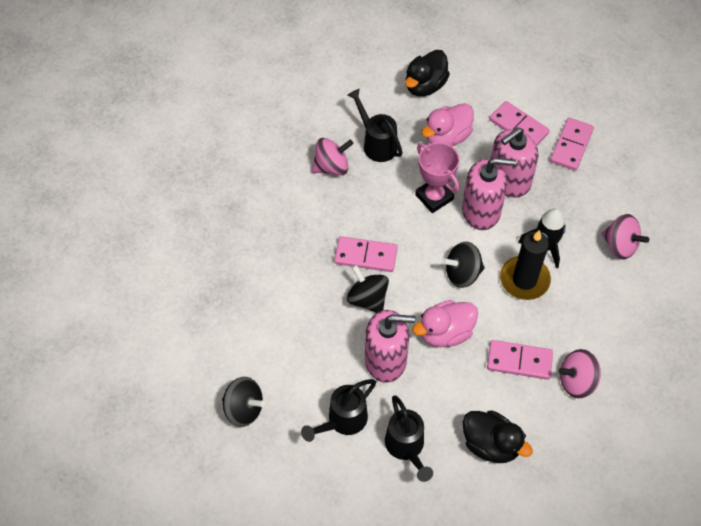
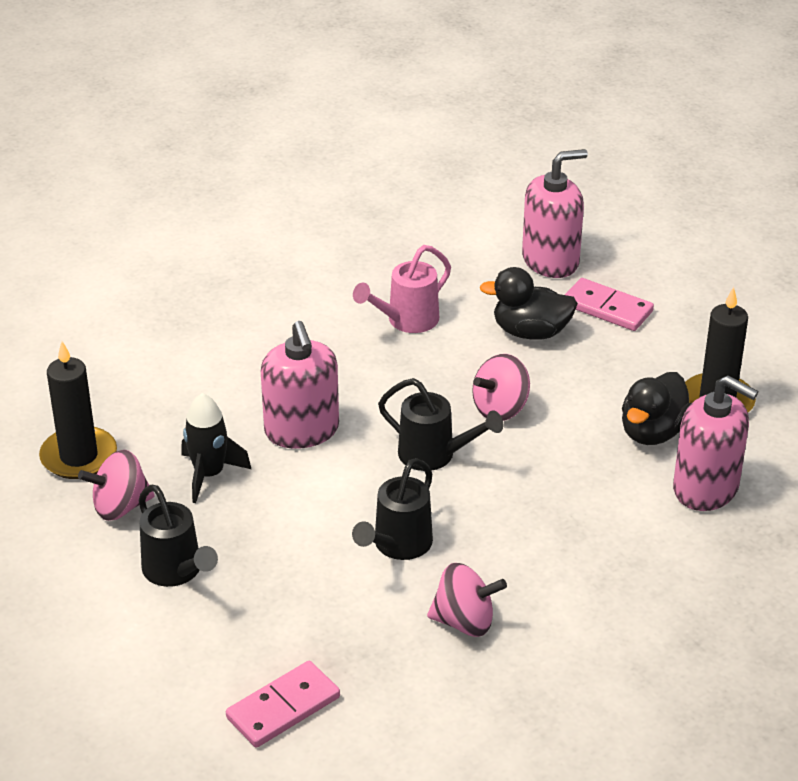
black candle: [500,230,551,300] = 1 -> [39,341,117,479] [685,287,756,412] = 2
black spinning top: [222,377,265,427] [347,265,389,313] [442,242,485,288] = 3 -> none = 0
pink domino: [334,236,398,272] [487,340,553,380] [489,101,550,146] [550,118,594,171] = 4 -> [226,661,340,748] [565,278,654,331] = 2
pink duck: [412,300,478,347] [422,103,474,146] = 2 -> none = 0
pink trophy: [415,142,460,213] = 1 -> none = 0
pink watering can: none = 0 -> [353,245,451,333] = 1

